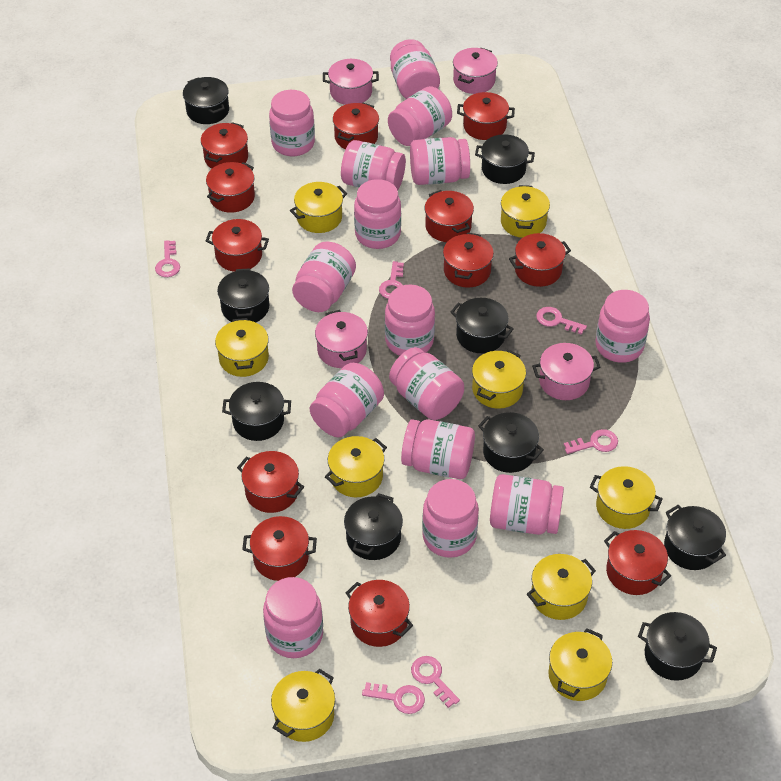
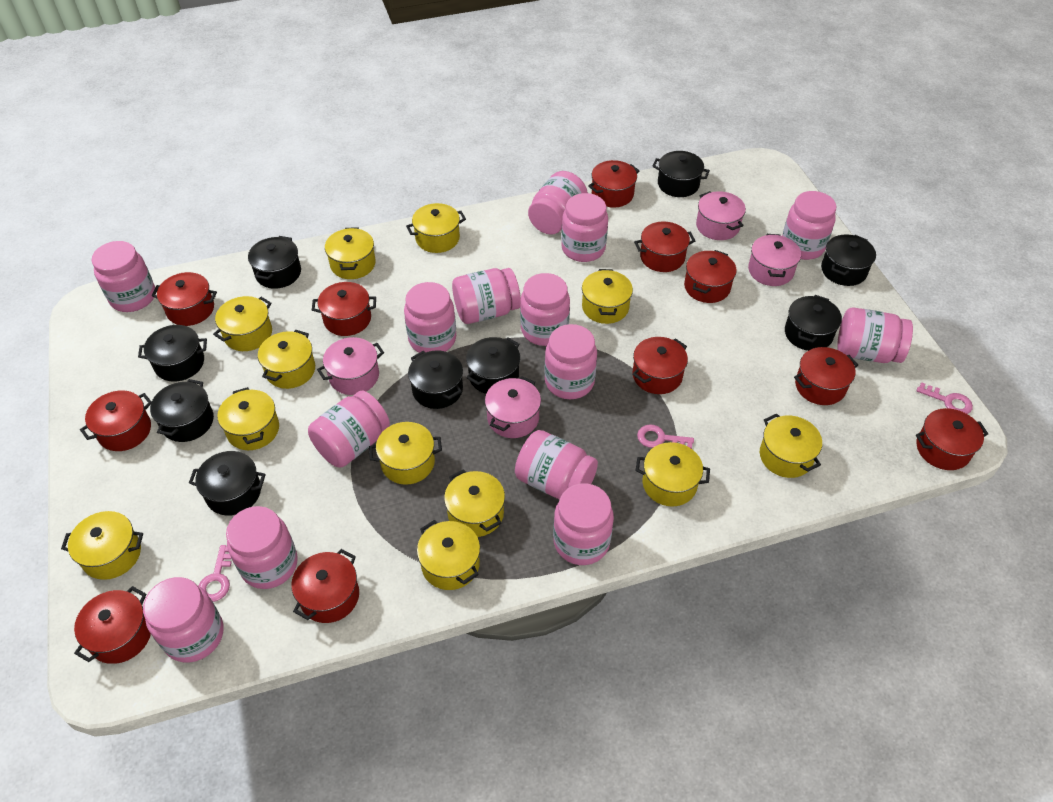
pink jar: [263,577,323,658] [269,90,315,156] [292,242,356,312] [310,363,384,437] [341,140,406,191] [354,179,401,249] [385,285,435,356] [388,86,452,146] [389,347,464,420] [390,39,440,99] [401,419,475,479] [410,137,470,185] [422,479,479,558] [490,474,564,535] [595,290,650,363] = 15 -> [92,241,155,312] [143,577,223,663] [226,506,298,589] [308,390,390,468] [404,282,456,353] [452,268,521,324] [515,430,598,499] [520,273,570,346] [528,171,588,235] [544,324,597,399] [553,483,614,565] [561,193,608,262] [782,191,836,260] [837,307,913,363] = 14
pink key: [155,240,180,277] [362,682,425,714] [379,261,404,299] [411,656,460,708] [536,307,587,335] [564,429,618,454] = 6 -> [199,545,232,602] [637,425,694,449] [916,382,973,414] = 3
red pot: [201,122,248,169] [206,162,255,213] [206,219,269,272] [237,451,304,513] [242,516,317,581] [333,103,379,149] [346,580,413,647] [425,190,474,242] [443,232,494,288] [457,92,515,140] [509,233,571,287] [604,530,671,595] = 12 -> [74,586,151,664] [80,390,151,451] [151,272,217,326] [291,549,359,623] [312,282,376,336] [588,160,639,208] [632,337,688,394] [634,221,695,272] [684,250,737,303] [794,347,858,405] [916,408,988,470] = 11
yellow pot: [215,318,269,377] [271,669,335,742] [290,182,347,233] [325,436,387,497] [472,349,526,409] [501,185,550,238] [527,554,596,620] [548,628,612,701] [590,466,663,529] = 9 -> [61,511,143,580] [213,296,272,351] [217,387,279,450] [258,330,315,389] [325,227,376,279] [369,422,442,485] [406,203,466,253] [417,520,480,590] [444,469,505,537] [582,269,633,324] [635,442,710,507] [760,413,822,478] = 12

